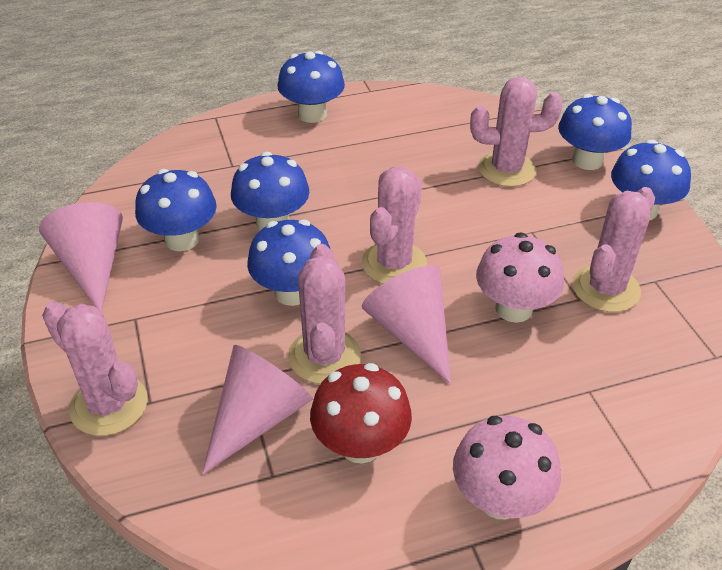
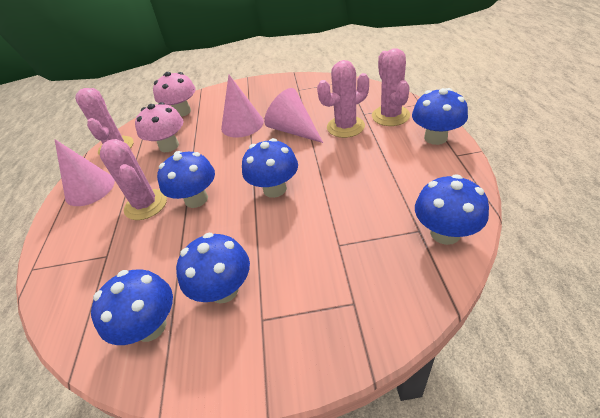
pink cactus: [42,301,148,436] [288,244,361,384] [362,167,427,284] [470,77,563,187] [572,187,655,312] = 5 -> [75,88,134,156] [100,139,167,220] [317,60,369,138] [372,48,410,126] = 4
red mushroom: [310,363,412,463] = 1 -> none = 0

